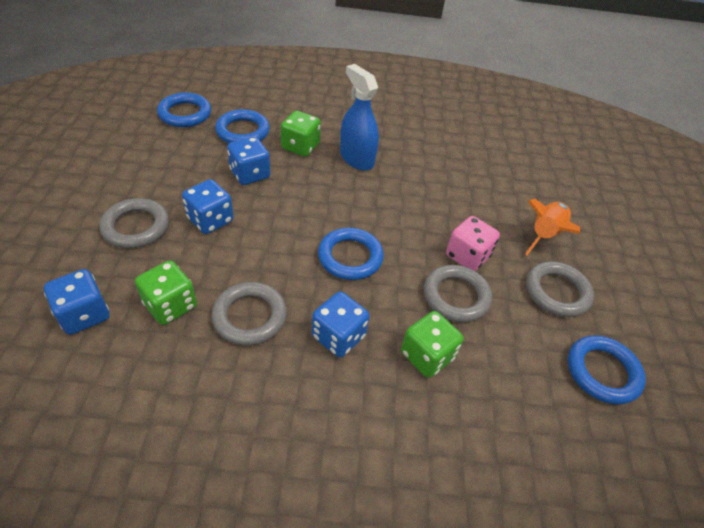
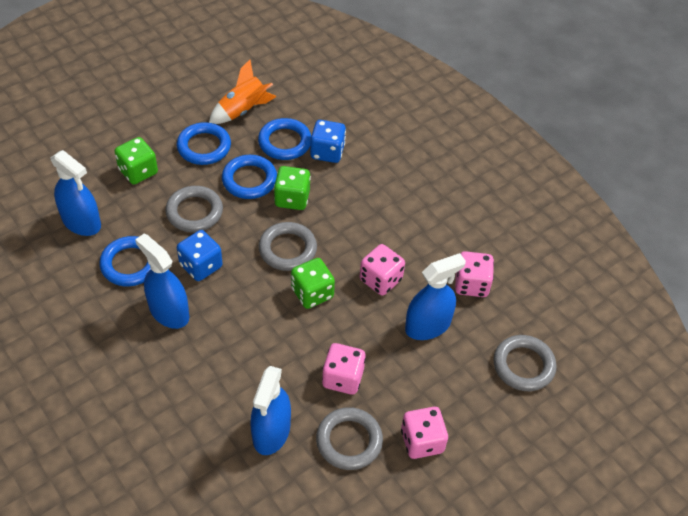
blue dice: [44,269,109,335] [182,179,233,234] [227,137,270,185] [312,292,370,357] = 4 -> [177,230,223,281] [310,120,346,163] = 2
blue spray bottle: [340,64,379,171] = 1 -> [51,150,101,236] [135,234,189,329] [250,366,291,455] [405,253,466,340] = 4
pink dice: [446,216,500,271] = 1 -> [322,343,366,395] [360,244,405,296] [401,407,448,459] [455,251,494,297] = 4

